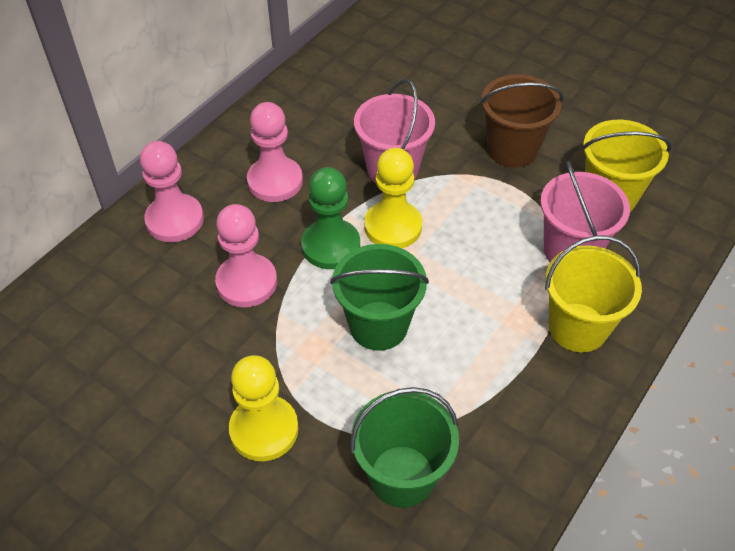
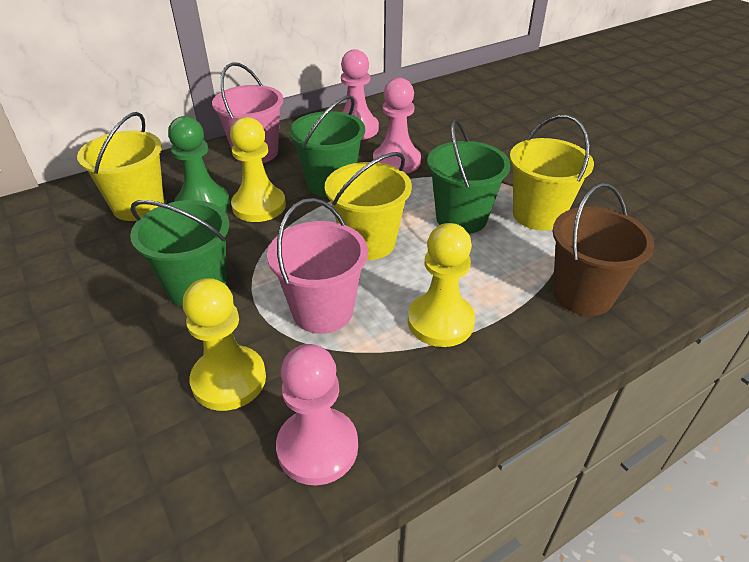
green bucket: [330,244,429,351] [351,387,459,508] = 2 -> [130,200,229,307] [289,95,365,197] [427,119,511,234] = 3
yellow bucket: [545,235,642,352] [582,119,672,212] = 2 -> [77,112,164,221] [325,152,412,260] [510,115,594,231] = 3
yellow pawn: [229,355,298,461] [364,148,422,248] = 2 -> [183,278,266,411] [230,117,286,222] [408,223,475,347] = 3

